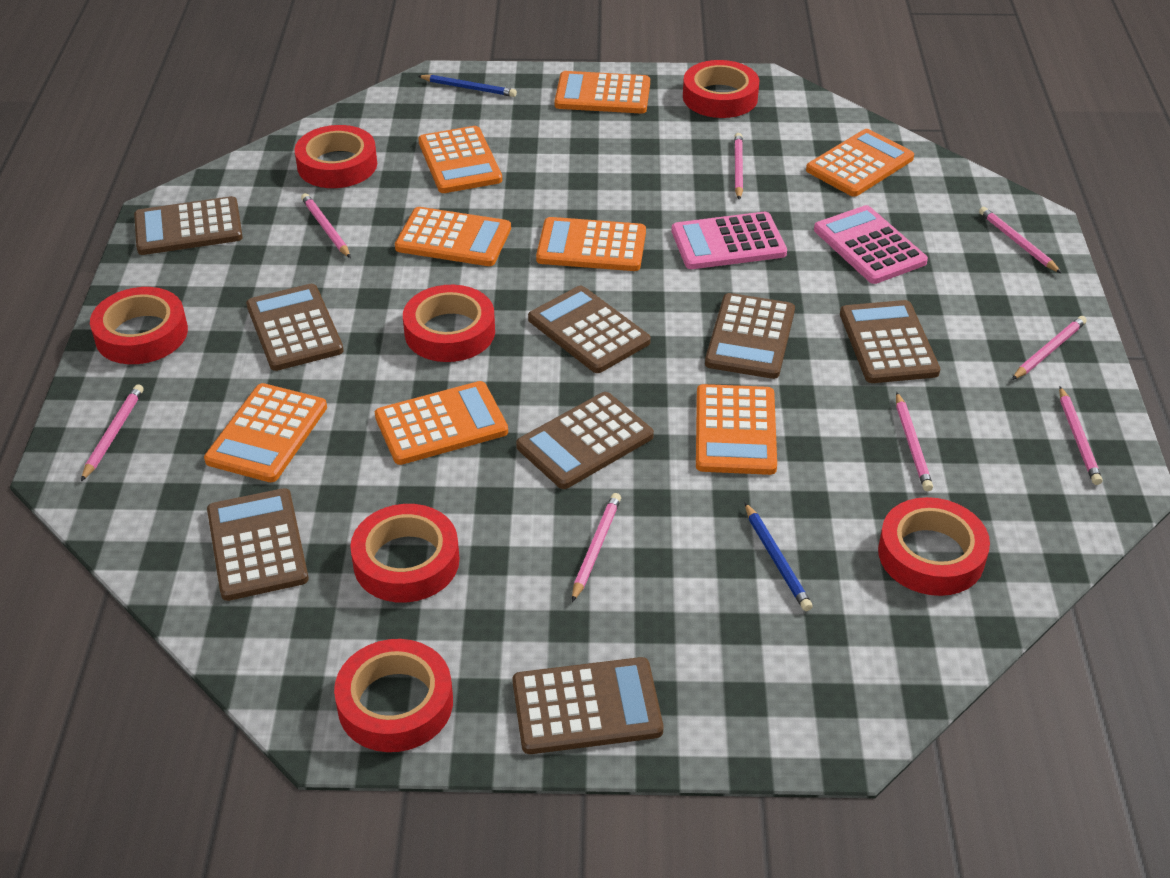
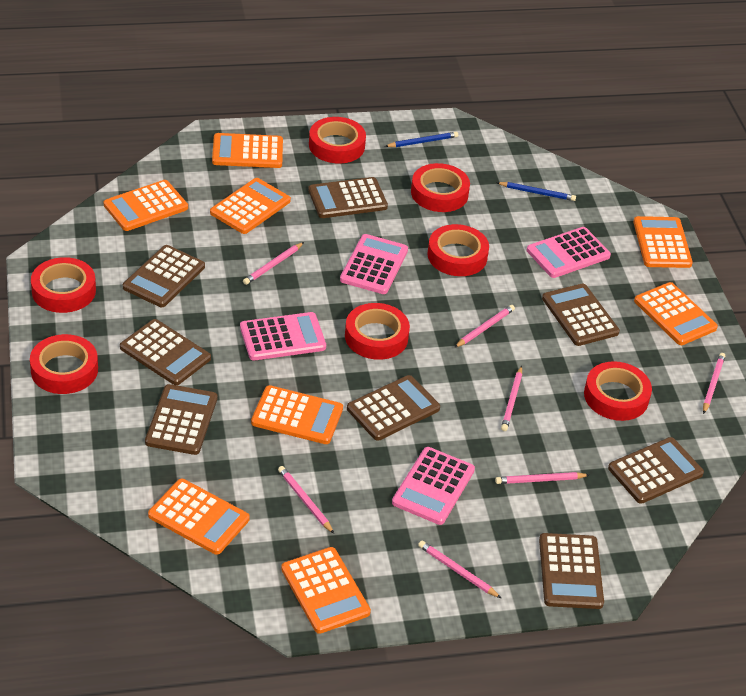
pink calculator: [671,212,787,269] [814,205,928,284] = 2 -> [240,312,326,361] [340,234,408,294] [392,447,475,525] [527,227,611,278] = 4
pink pencil: [81,384,143,481] [301,193,351,258] [572,493,621,602] [734,133,743,200] [896,392,933,491] [979,207,1061,273] [1012,316,1087,380] [1059,387,1102,485] = 8 -> [243,242,304,285] [278,466,334,534] [418,541,501,598] [454,305,515,348] [495,472,589,484] [501,366,522,431] [703,353,725,414] = 7

